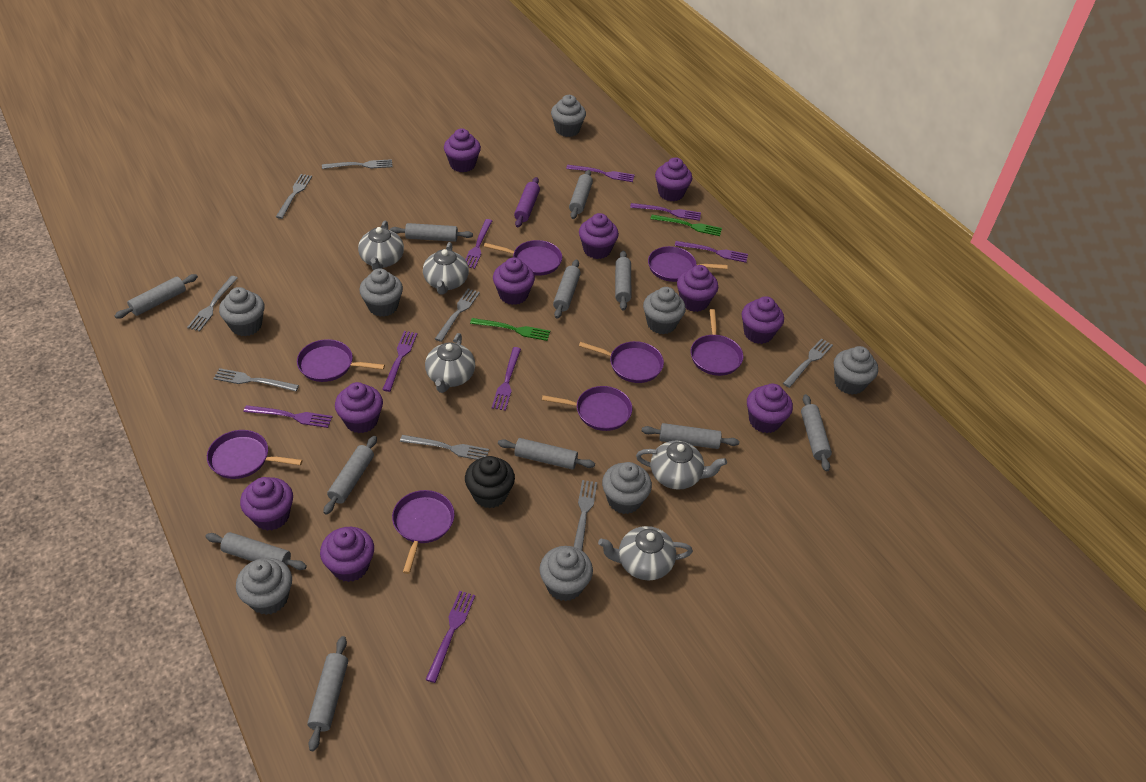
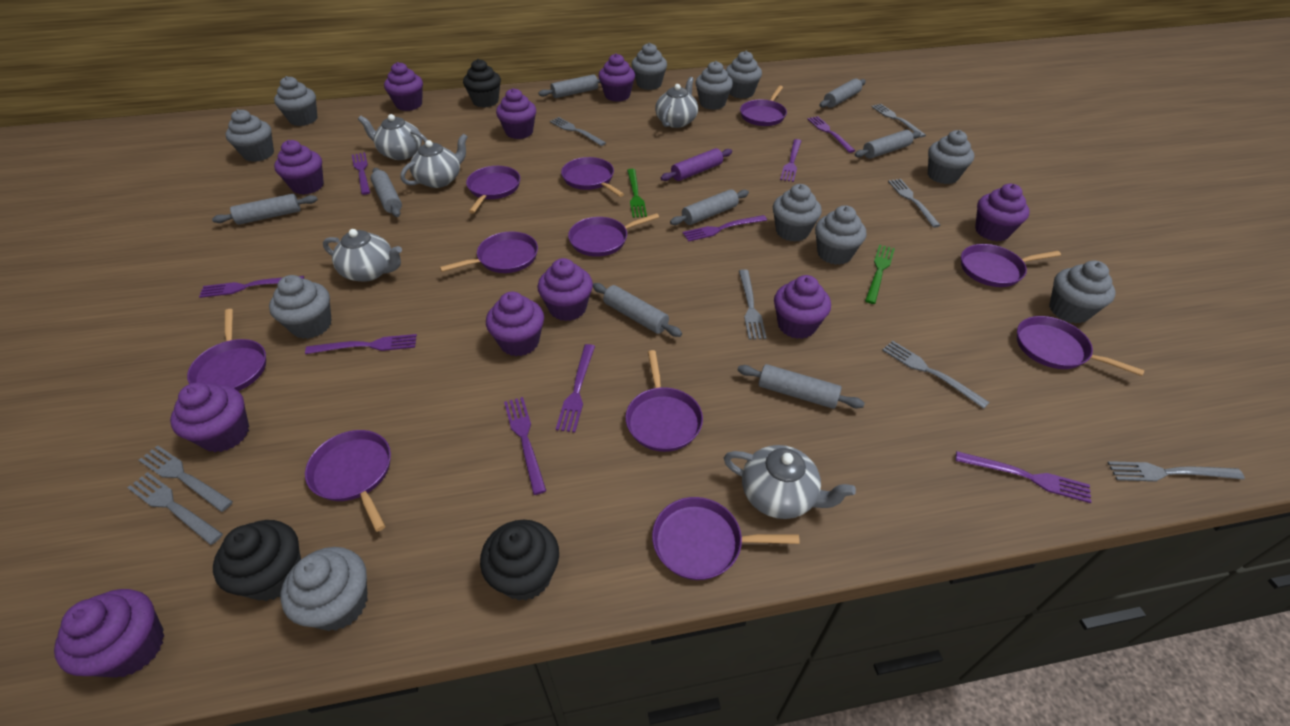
black cupcake: [465,456,515,508] = 1 -> [213,520,301,601] [463,59,501,108] [480,520,559,601] = 3
grey cupcake: [219,287,265,336] [236,558,292,615] [359,268,403,317] [539,546,593,601] [551,95,586,137] [602,462,652,514] [643,287,686,334] [834,346,878,395] = 8 -> [225,109,274,162] [269,275,332,339] [274,76,317,126] [281,547,368,631] [631,43,667,90] [695,61,733,110] [726,51,762,99] [773,184,822,242] [815,205,866,265] [928,130,974,184] [1049,260,1116,323] = 11
grey rolling pin: [115,274,198,319] [205,532,307,570] [307,636,348,751] [323,436,377,515] [390,223,473,242] [498,438,595,470] [553,260,581,319] [569,170,593,219] [615,251,631,310] [642,423,739,449] [801,394,832,471] = 11 -> [212,194,318,225] [371,168,402,217] [538,74,601,98] [593,283,682,337] [670,189,749,225] [738,364,865,409] [819,79,866,108] [854,130,921,159] = 8
purple fork: [243,405,333,428] [382,331,417,392] [425,591,475,683] [465,219,492,269] [492,347,521,411] [566,165,635,182] [630,203,701,221] [675,241,748,263] = 8 -> [199,276,304,298] [305,334,417,354] [352,152,370,195] [504,397,546,495] [556,344,595,433] [683,215,767,242] [780,139,801,182] [807,116,855,153] [955,451,1092,503] = 9
purple pan: [207,430,303,479] [297,339,385,382] [392,490,455,574] [484,240,562,276] [542,386,632,431] [579,341,664,383] [648,246,728,282] [691,309,743,376] = 8 -> [187,309,266,391] [305,430,391,532] [440,231,538,273] [466,166,520,213] [561,157,624,197] [568,213,659,257] [625,350,703,452] [652,497,800,580] [740,86,787,126] [961,244,1061,287] [1017,316,1144,376] = 11

